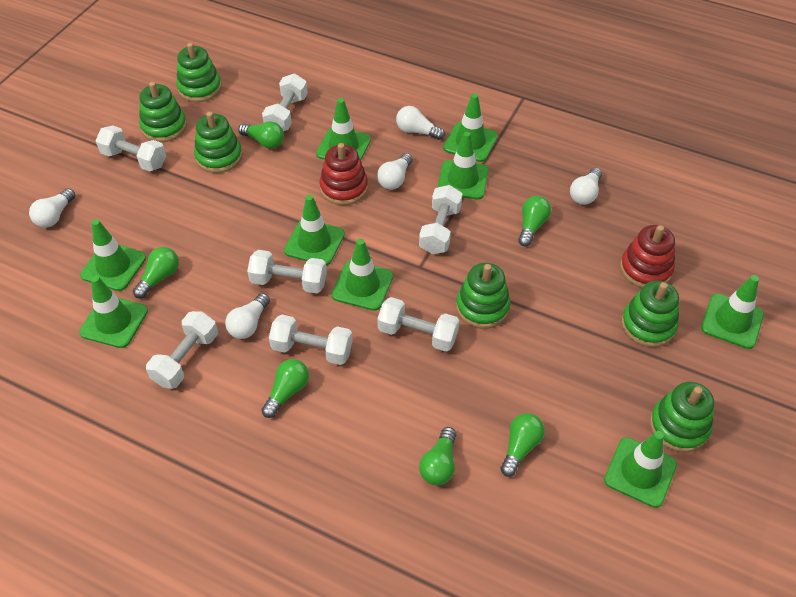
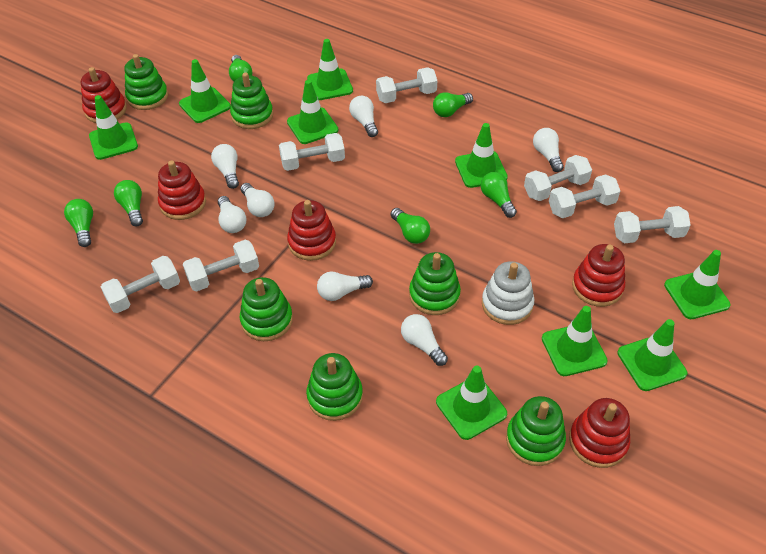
red stacking toy: [319,143,368,205] [620,225,675,288] = 2 -> [81,67,127,123] [158,160,206,220] [287,200,336,261] [569,398,630,468] [572,244,625,307] = 5
white light bulb: [29,188,75,228] [225,293,270,339] [377,153,413,190] [396,106,445,140] [570,168,602,205] = 5 -> [211,144,239,189] [218,196,247,233] [240,183,275,217] [317,271,373,301] [349,96,378,137] [401,314,448,366] [533,128,564,172] = 7
white stacking toy: none = 0 -> [482,261,534,325] = 1

